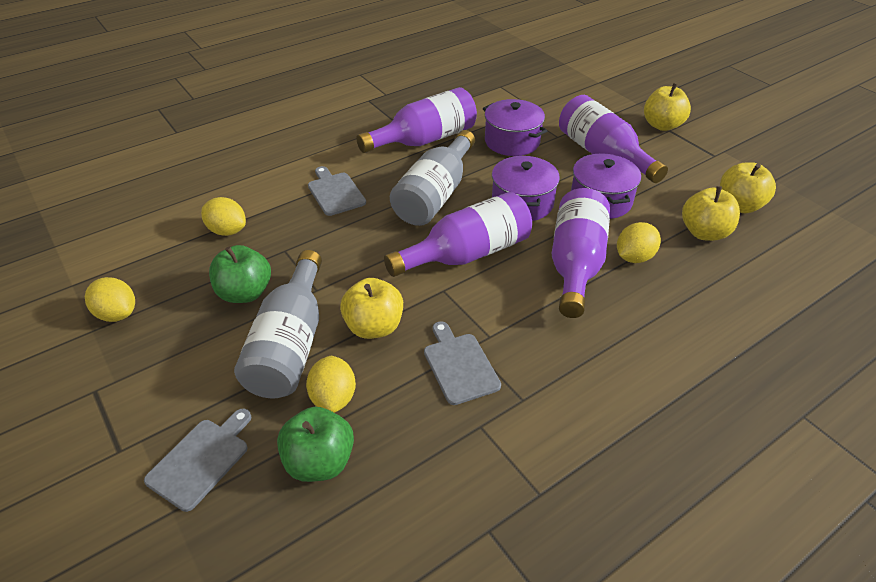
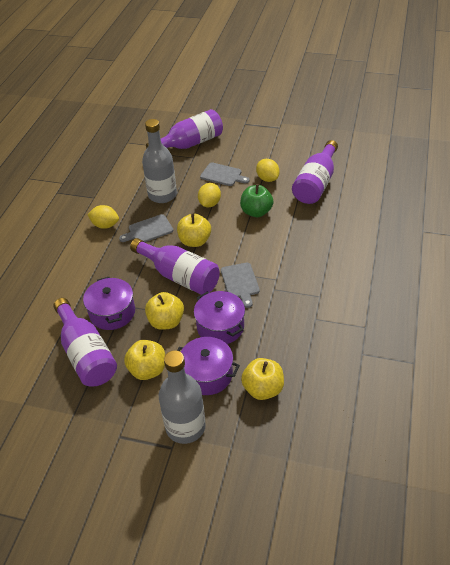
green apple: [209,245,271,303] [277,407,354,482] = 2 -> [240,184,274,217] = 1
yellow lemon: [85,277,135,322] [201,197,246,236] [306,356,356,413] [617,222,661,263] = 4 -> [87,205,119,229] [198,183,221,207] [256,159,280,182] = 3

